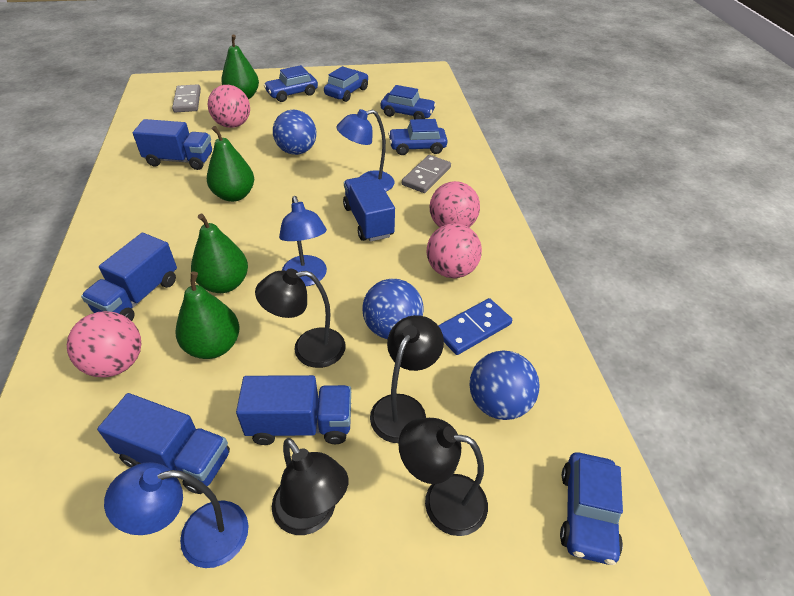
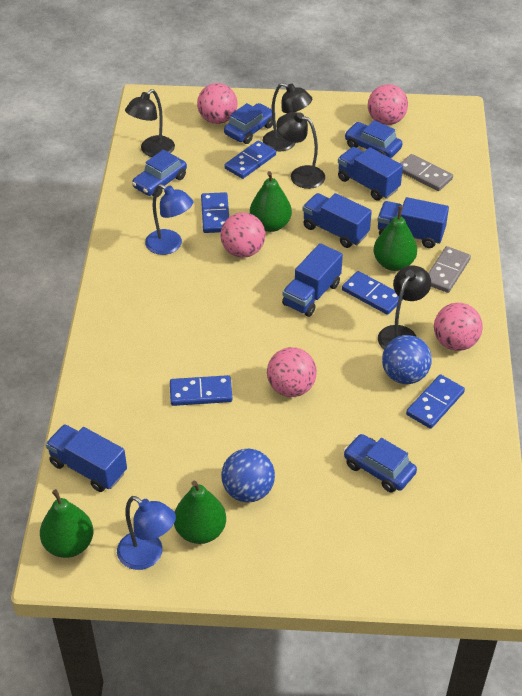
blue ball: [273,110,316,155] [362,279,424,339] [469,351,540,420] = 3 -> [221,449,275,503] [382,335,432,384] = 2
blue car: [264,65,318,102] [324,66,368,102] [381,85,436,119] [388,119,448,155] [560,452,623,565] = 5 -> [132,149,187,197] [224,103,273,144] [343,434,417,493] [345,120,402,158] = 4
blue domino: [438,298,512,355] = 1 -> [170,375,232,406] [201,192,229,233] [224,141,276,179] [342,271,403,315] [406,374,465,429] = 5
blue lamp: [104,462,249,568] [279,196,327,286] [336,109,394,192] = 3 -> [117,496,176,570] [145,184,193,255] = 2
pink ball: [67,311,141,378] [208,85,250,128] [427,223,482,278] [430,181,480,227] = 4 -> [197,83,237,124] [221,212,265,258] [267,347,317,397] [368,84,408,125] [434,303,483,351] = 5

